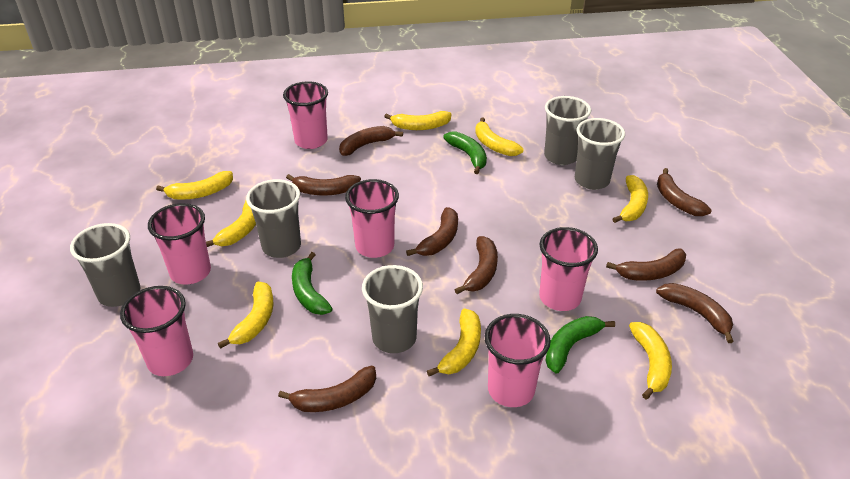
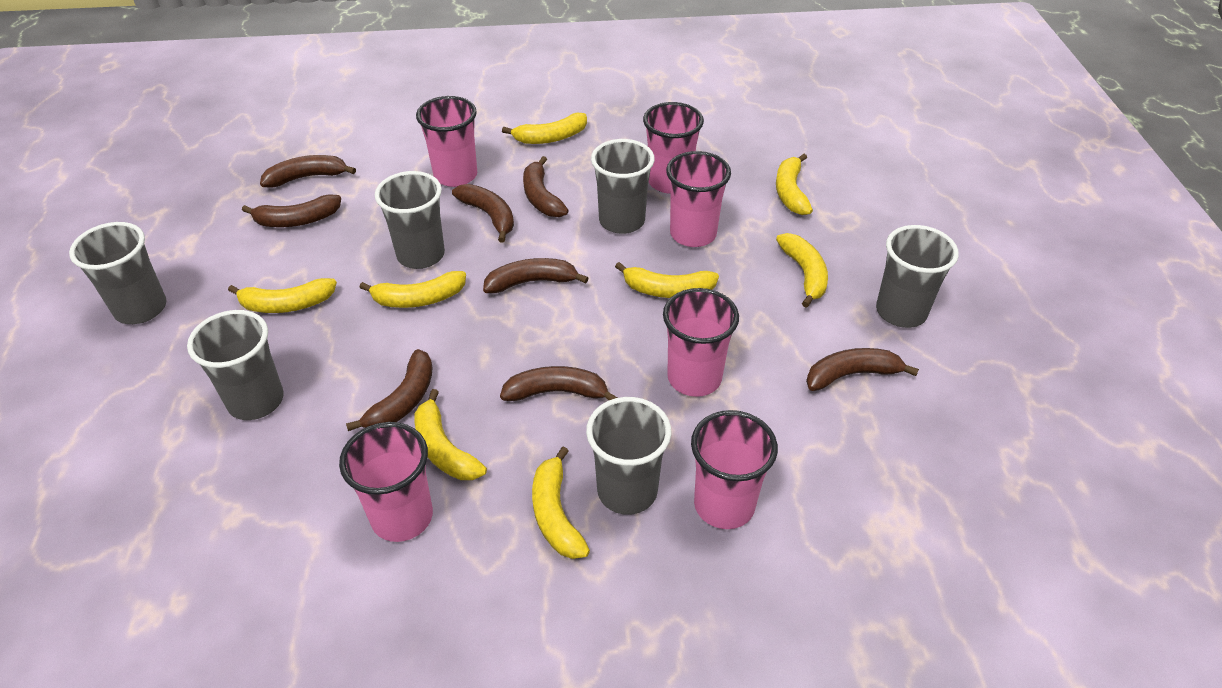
green banana: [292,252,333,315] [443,131,487,174] [545,316,615,373] = 3 -> none = 0
grey cup: [70,223,140,307] [246,179,301,258] [362,265,423,353] [544,96,591,165] [575,118,625,190] = 5 -> [69,222,166,324] [187,310,284,420] [375,171,445,269] [586,397,671,515] [591,139,655,234] [876,225,959,328] = 6

